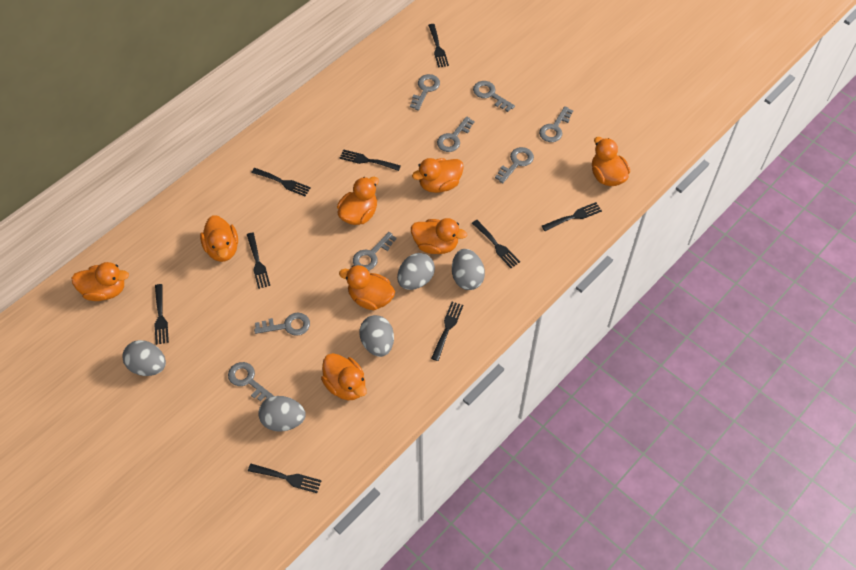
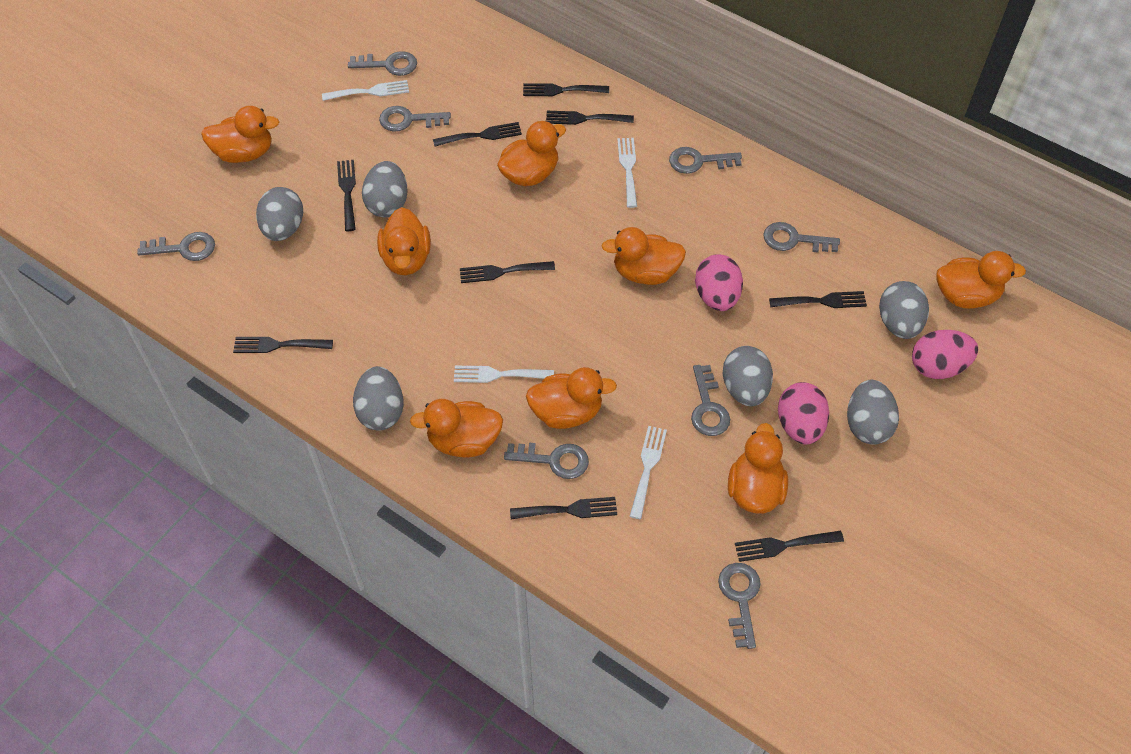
grey egg: [122,340,166,376] [258,396,306,432] [359,315,394,357] [397,253,435,290] [452,249,485,290] = 5 -> [256,187,303,241] [353,366,404,431] [362,161,408,217] [722,346,773,406] [847,380,899,445] [879,281,929,339] = 6
pink egg: none = 0 -> [695,254,743,311] [778,382,829,445] [912,330,978,379] = 3
white fork: none = 0 -> [322,80,409,101] [454,366,554,383] [617,138,637,208] [629,426,667,519] = 4

